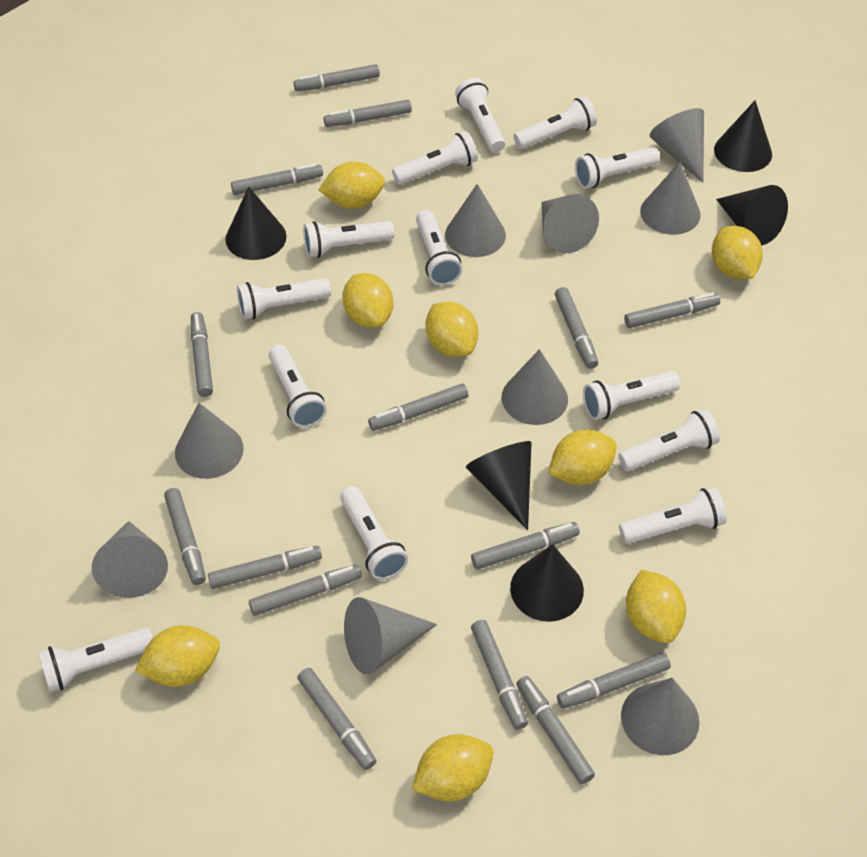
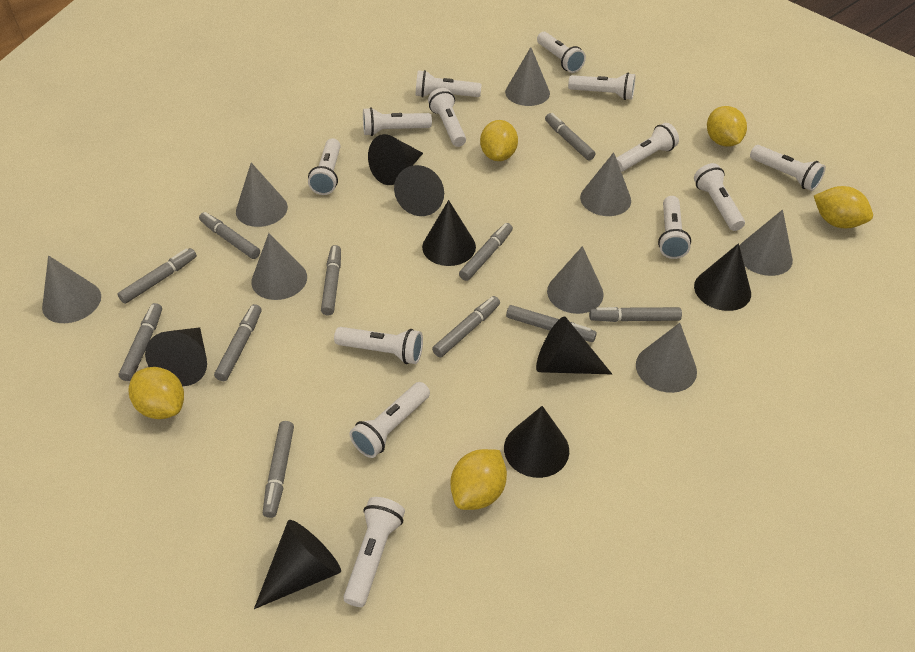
black cone: [225,186,286,260] [466,441,532,530] [510,544,584,622] [714,100,772,172] [716,185,788,245] = 5 -> [145,327,207,386] [254,520,341,609] [368,134,423,185] [394,165,444,216] [422,200,476,266] [504,406,569,478] [536,317,612,374] [694,243,751,311] = 8
grey cone: [92,521,168,598] [175,403,244,479] [344,597,437,675] [445,184,506,257] [502,349,568,425] [542,194,599,253] [621,678,699,755] [640,162,700,235] [649,108,704,183] = 9 -> [42,255,101,323] [236,163,288,227] [251,233,307,300] [505,47,550,106] [547,246,604,314] [580,152,631,216] [636,323,697,393] [739,209,793,276] = 8
grey marker: [164,488,206,585] [191,312,213,397] [208,546,322,589] [231,164,323,195] [249,564,362,616] [294,64,380,91] [297,668,376,770] [323,100,412,127] [368,383,469,431] [471,522,580,569] [471,620,528,730] [516,676,595,784] [555,287,598,369] [557,652,671,709] [624,292,720,328] = 15 -> [117,248,197,304] [119,303,162,381] [199,212,260,259] [214,304,261,381] [263,421,294,518] [321,245,341,315] [432,296,500,358] [459,223,513,281] [506,305,597,342] [545,113,595,160] [589,307,682,322] = 11
yellow lemon: [135,625,220,687] [319,161,385,209] [342,273,393,328] [412,734,493,801] [425,302,478,357] [548,429,617,485] [626,570,686,643] [712,226,763,279] = 8 -> [128,367,184,419] [450,449,507,510] [480,120,518,161] [707,106,747,147] [814,186,873,228] = 5

